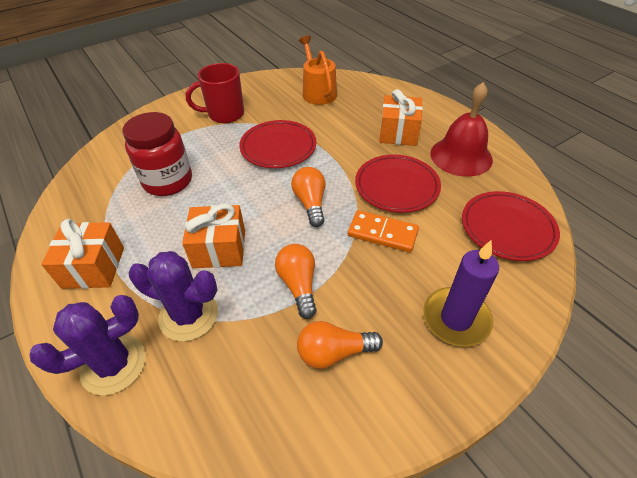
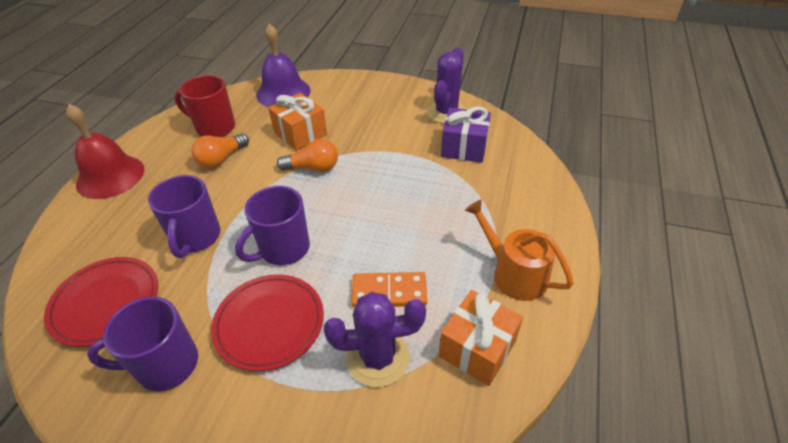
orange gift: [41,219,124,289] [182,204,245,268] [379,89,423,146] = 3 -> [268,93,327,151] [439,290,523,386] = 2
orange light bulb: [275,244,317,319] [291,167,325,227] [297,321,383,369] = 3 -> [191,133,249,168] [277,139,338,172] = 2
purple bell: none = 0 -> [256,24,310,107] = 1
purple candle: [423,240,499,347] = 1 -> none = 0
purple gift: none = 0 -> [441,106,491,163] = 1
purple mug: none = 0 -> [87,297,198,391] [148,175,220,258] [235,186,310,265] = 3
red jar: [122,112,192,196] = 1 -> none = 0
red plate: [239,120,317,168] [355,155,441,213] [462,191,560,261] = 3 -> [44,257,158,347] [211,274,324,371] = 2

